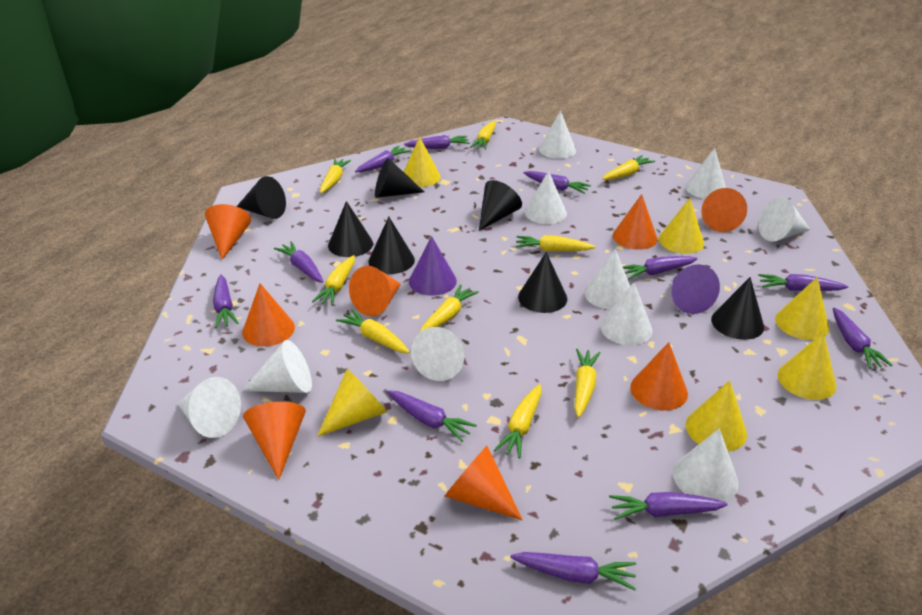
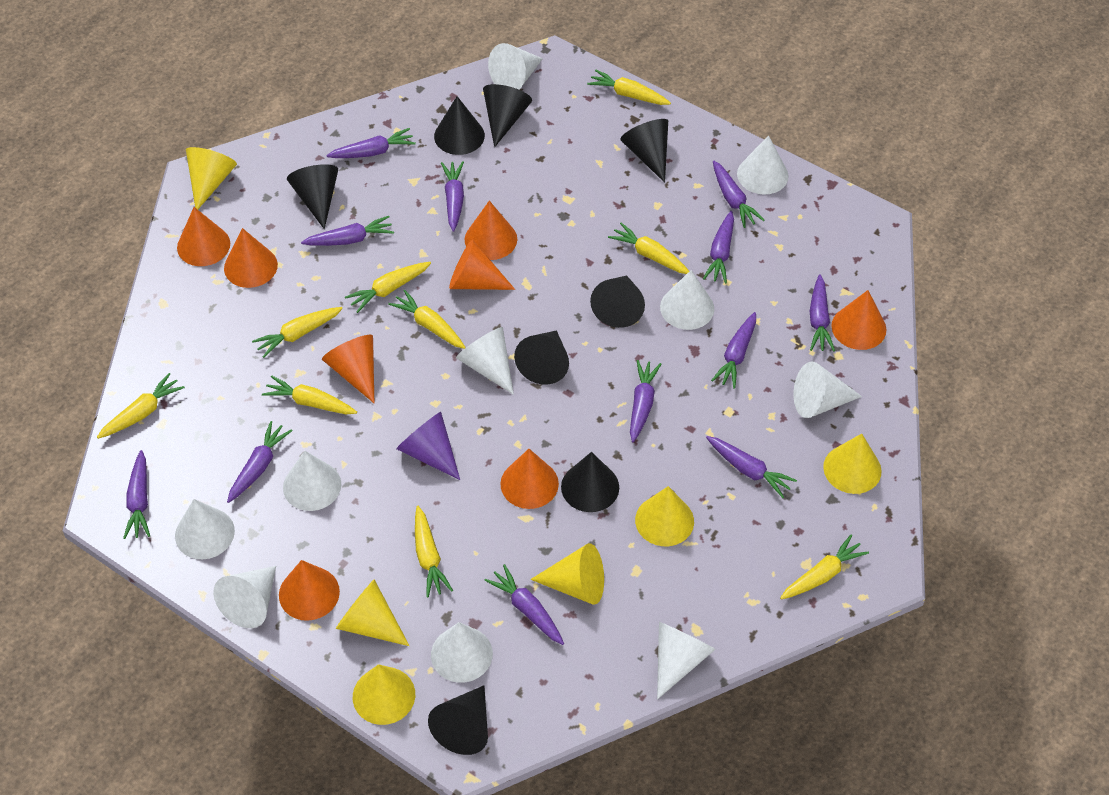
black cone: [236,176,286,219] [328,201,373,257] [369,217,415,274] [375,158,424,198] [479,180,522,231] [518,252,567,313] [711,277,764,340] = 7 -> [287,164,338,229] [428,685,488,755] [434,96,485,155] [483,84,532,147] [514,330,569,385] [561,452,619,512] [590,276,645,328] [620,119,668,183] = 8
purple carrot: [213,275,239,328] [274,241,323,283] [355,145,411,172] [387,390,477,442] [404,135,470,149] [511,552,636,590] [523,171,591,194] [609,492,728,520] [622,256,698,279] [758,274,848,291] [833,308,892,369] = 11 -> [123,450,150,539] [227,421,293,503] [301,216,394,246] [326,128,416,158] [441,161,464,232] [484,564,564,645] [630,360,661,442] [703,211,734,283] [706,436,797,498] [711,312,756,388] [713,161,764,228] [810,274,835,351] = 12
purple cone: [409,236,457,296] [671,264,720,314] = 2 -> [396,412,460,480] = 1

